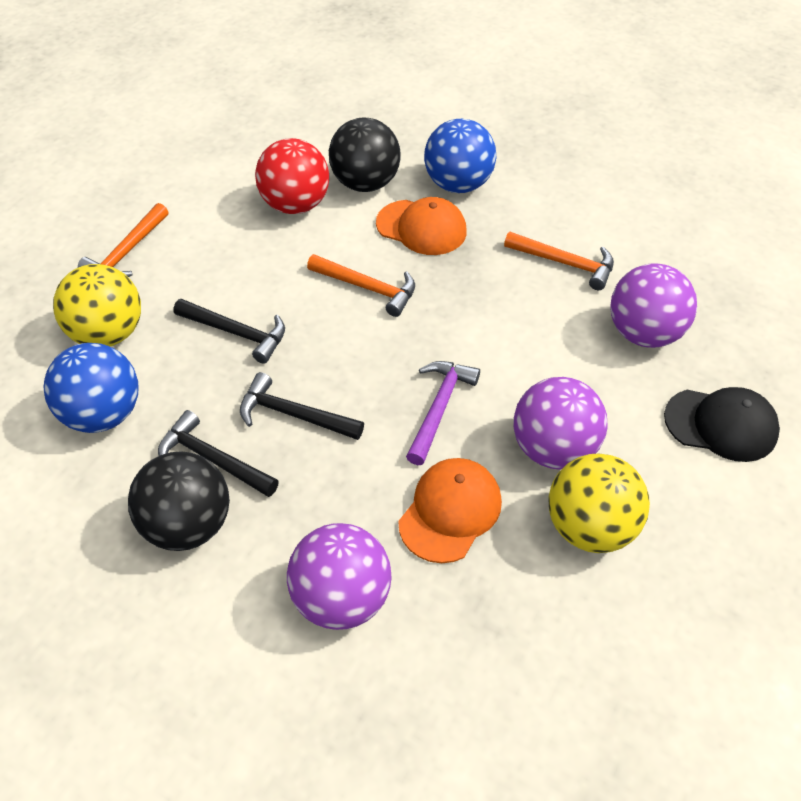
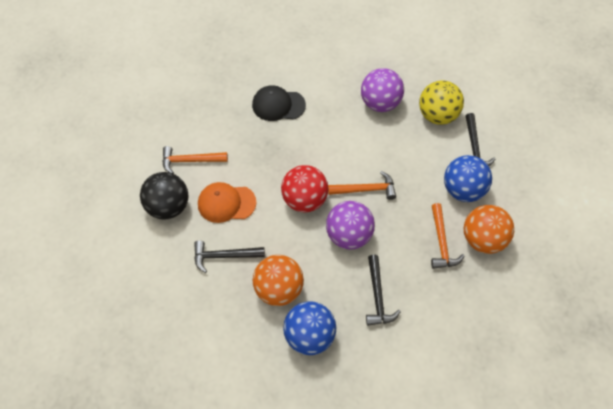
black ball: [128,451,230,551] [329,117,401,192] = 2 -> [140,172,188,220] = 1
orange ball: none = 0 -> [253,255,304,306] [464,205,514,254] = 2
orange cap: [376,197,467,255] [398,458,502,563] = 2 -> [198,182,256,223] = 1
purple ball: [287,523,392,630] [514,377,607,470] [610,263,697,348] = 3 -> [326,201,375,250] [361,68,404,112] = 2
purple hammer: [406,361,480,465] = 1 -> none = 0
yellow ball: [53,264,141,347] [549,454,650,553] = 2 -> [419,80,464,125] = 1

